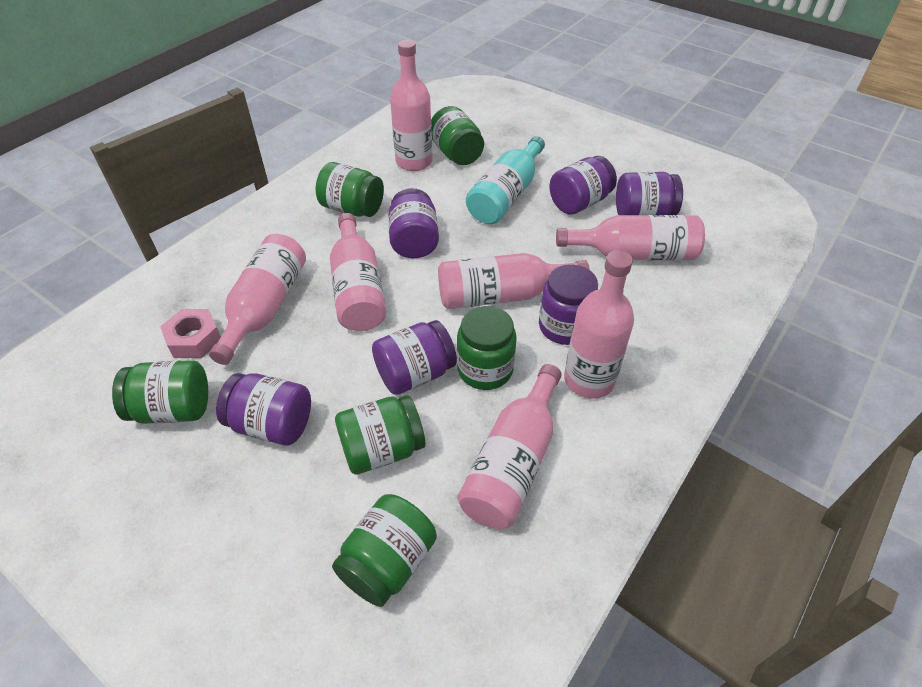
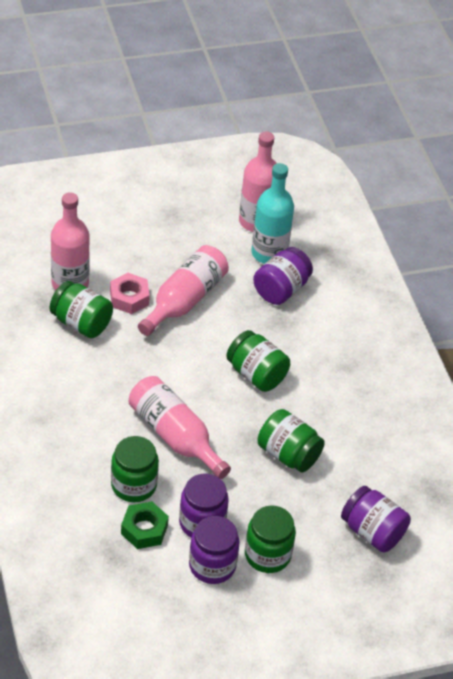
green jar: [112,360,208,424] [316,162,384,217] [332,494,437,607] [335,395,425,475] [431,106,484,165] [457,306,517,390] = 6 -> [50,281,113,338] [111,436,159,502] [226,330,290,392] [245,505,296,573] [257,409,325,472] = 5
green nut: none = 0 -> [121,501,169,549] = 1
pink bottle: [209,234,306,365] [330,213,386,331] [390,40,433,171] [438,253,590,309] [458,364,562,529] [556,215,705,260] [564,250,634,399] = 7 -> [51,193,90,290] [129,376,231,479] [138,245,229,336] [239,132,277,232] = 4
purple jar: [216,373,311,446] [372,320,457,395] [388,188,439,258] [539,264,598,345] [549,156,617,215] [616,172,683,215] = 6 -> [179,474,229,537] [189,516,240,584] [253,247,313,305] [341,486,411,552] = 4

